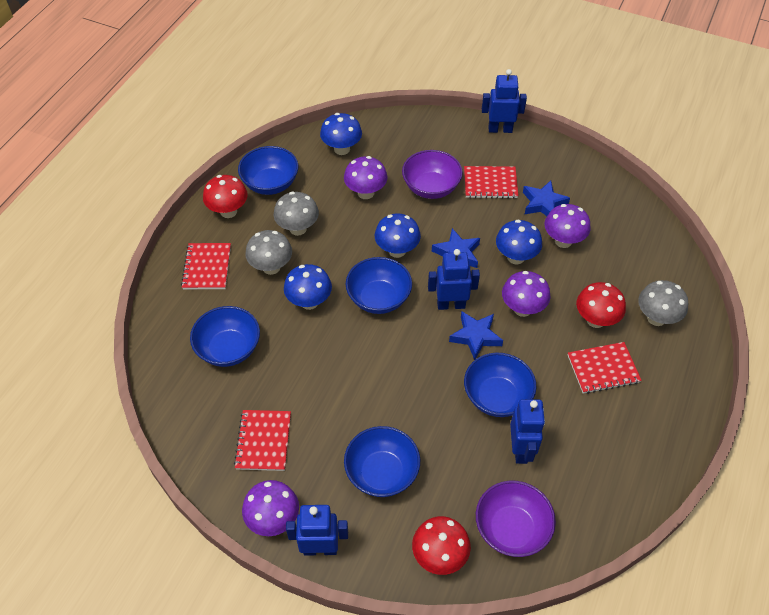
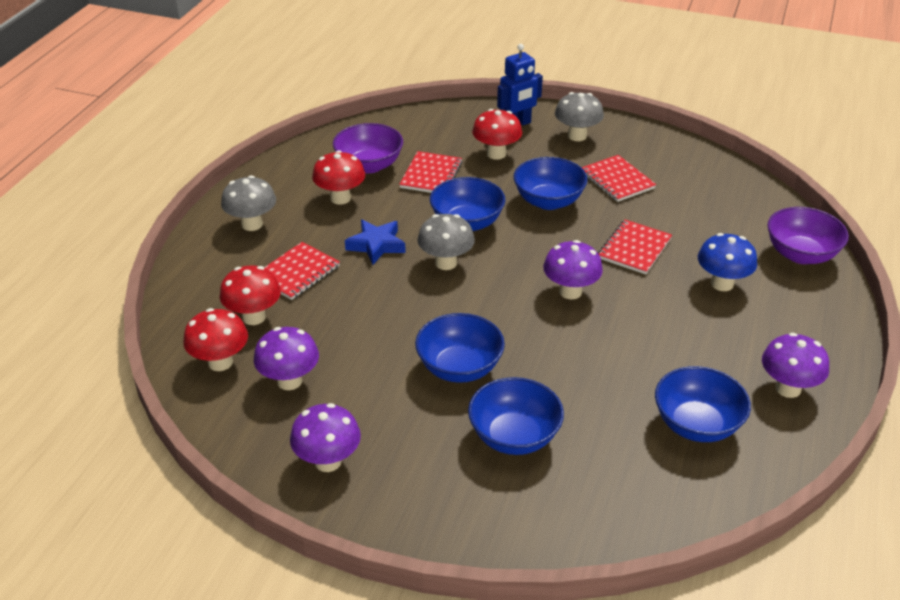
blue mushroom: [284,264,332,310] [320,113,362,155] [375,213,421,258] [496,219,542,264] = 4 -> [698,233,757,291] = 1
blue robot: [286,505,348,556] [428,249,480,310] [482,69,527,133] [510,399,545,464] = 4 -> [497,44,543,125] = 1
blue star: [432,228,480,268] [449,311,503,360] [523,180,570,216] = 3 -> [345,220,406,265] = 1
red mushroom: [203,175,248,218] [412,516,471,575] [576,282,626,328] = 3 -> [183,308,248,371] [219,265,281,325] [312,150,365,205] [472,109,522,160] = 4

